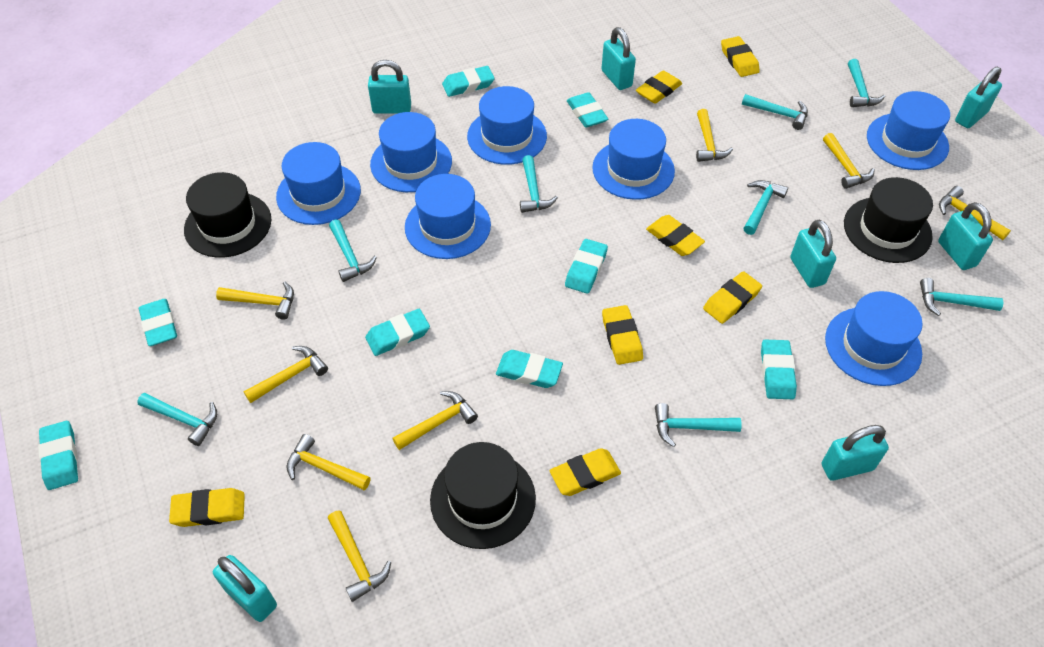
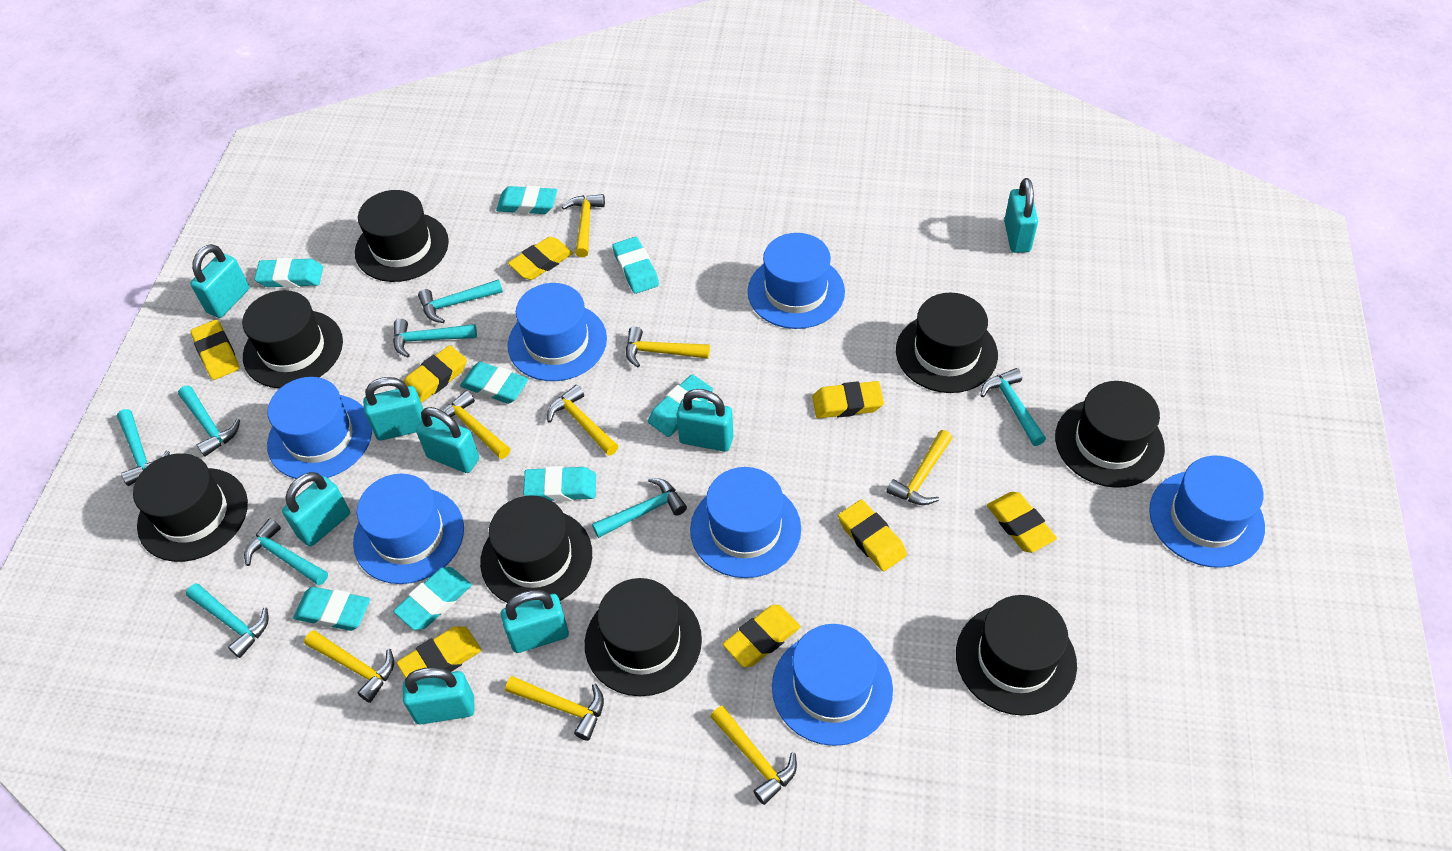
black hat: [184,172,271,258] [430,442,536,549] [844,177,933,263] = 3 -> [133,453,248,562] [242,290,343,388] [355,190,449,282] [480,495,592,603] [585,578,702,696] [896,293,998,393] [956,595,1077,716] [1055,381,1165,488] = 8
turquoise padlock: [213,555,277,622] [368,60,411,114] [601,27,636,90] [790,220,836,288] [822,425,889,481] [938,202,993,270] [955,67,1002,128] = 7 -> [190,244,250,318] [282,472,350,547] [363,377,423,440] [403,667,475,724] [416,407,479,473] [501,590,569,653] [677,389,733,452] [1004,178,1038,253] = 8
yellow eraser: [169,488,245,527] [550,448,621,496] [602,305,643,365] [636,70,682,104] [646,215,705,256] [703,271,762,324] [721,36,760,77] = 7 -> [190,320,240,380] [397,626,481,678] [404,345,467,403] [508,237,573,280] [723,605,801,667] [812,381,884,418] [838,500,907,571] [987,492,1057,553] = 8

